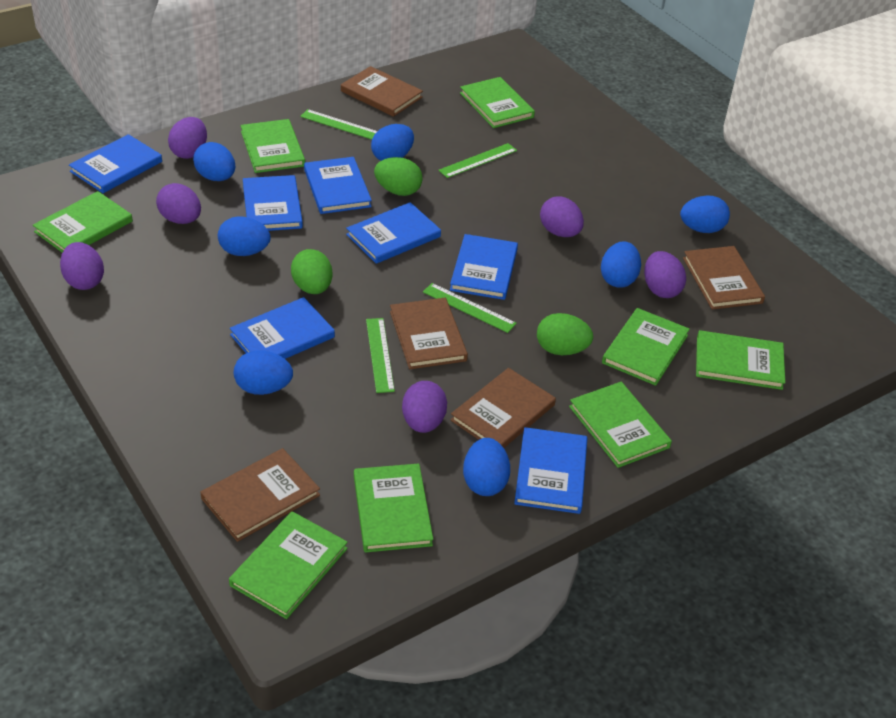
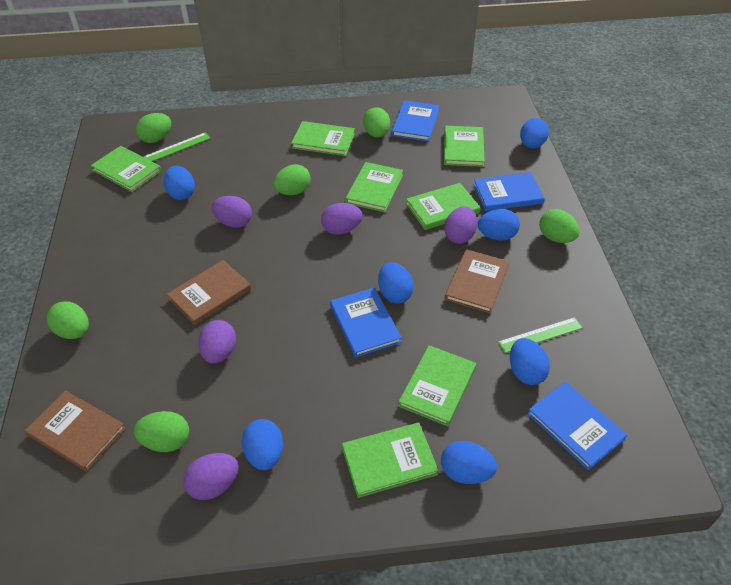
blue book: [69,134,162,193] [230,297,335,359] [243,175,303,231] [304,157,372,214] [346,202,441,264] [450,234,518,300] [514,427,587,514] = 7 -> [330,287,402,358] [392,100,439,142] [473,172,545,211] [527,381,627,470] = 4
brown book: [200,448,320,542] [341,66,423,117] [390,298,468,369] [451,368,556,448] [683,246,765,310] = 5 -> [25,391,126,471] [167,260,251,325] [445,249,510,313] = 3
green book: [33,191,133,253] [229,511,348,619] [241,119,305,173] [354,463,433,553] [460,77,535,128] [569,382,672,468] [602,308,690,386] [696,330,785,390] = 8 -> [91,146,161,192] [291,121,355,156] [342,423,439,498] [345,162,403,212] [398,345,476,426] [406,183,480,230] [444,126,485,167] = 7
green egg: [291,249,333,294] [374,157,423,196] [537,313,593,355] = 3 -> [47,301,89,339] [134,411,189,452] [136,113,171,143] [273,164,311,195] [363,107,390,137] [539,209,580,243] = 6
green ruler: [300,109,377,140] [366,318,395,393] [423,283,517,333] [438,143,517,178] = 4 -> [143,133,210,161] [498,317,582,353] = 2
purple egg: [60,242,104,290] [156,183,201,224] [168,117,207,159] [402,381,447,433] [540,196,584,237] [644,251,686,298] = 6 -> [183,453,239,500] [198,320,236,364] [212,196,252,228] [321,203,362,235] [444,206,477,244] = 5

